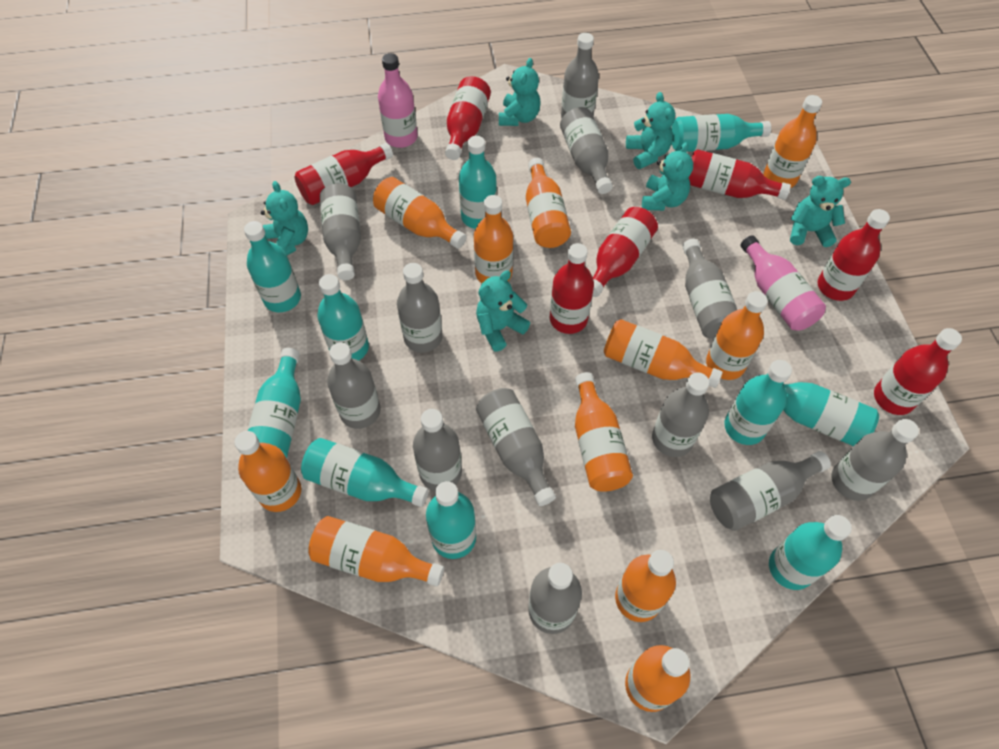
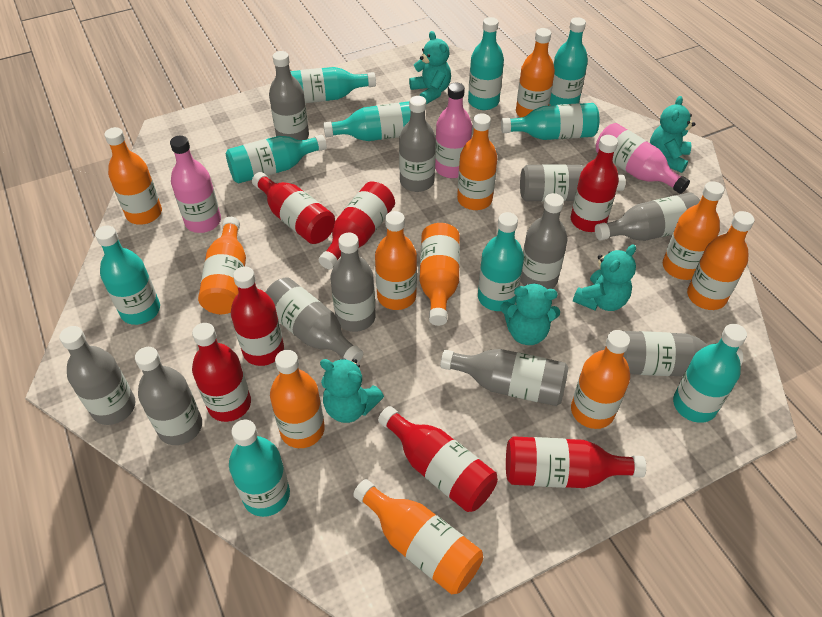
grey bottle: [320,184,361,280] [327,343,381,429] [397,263,443,353] [413,409,462,491] [476,388,556,506] [528,563,582,634] [560,107,613,194] [561,33,599,118] [652,372,709,457] [682,239,737,339] [710,451,831,531] [831,419,919,501] = 12 -> [59,326,136,425] [135,347,202,445] [265,277,363,363] [269,51,309,140] [330,233,376,332] [399,96,436,192] [440,349,569,406] [520,164,626,201] [521,193,568,290] [595,192,700,241] [623,331,743,376] = 11
pink bottle: [378,53,418,148] [740,235,826,331] = 2 -> [170,135,221,233] [435,82,472,178] [596,123,690,194] = 3
turquoise teddy bear: [261,181,308,255] [476,270,530,352] [499,58,541,126] [626,92,675,169] [642,142,693,211] [790,176,851,247] = 6 -> [320,358,384,423] [409,31,451,104] [500,283,560,345] [573,244,636,311] [650,96,695,173] = 5

